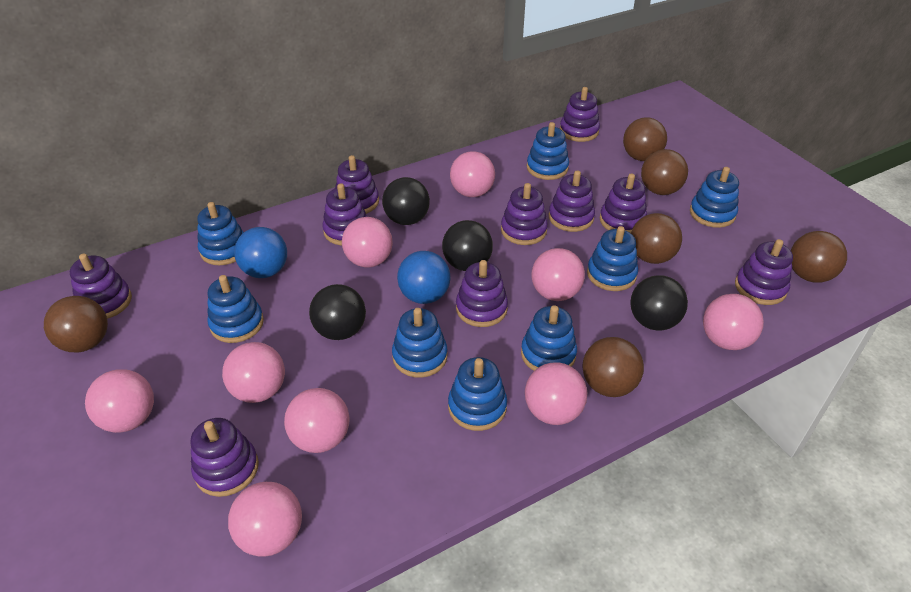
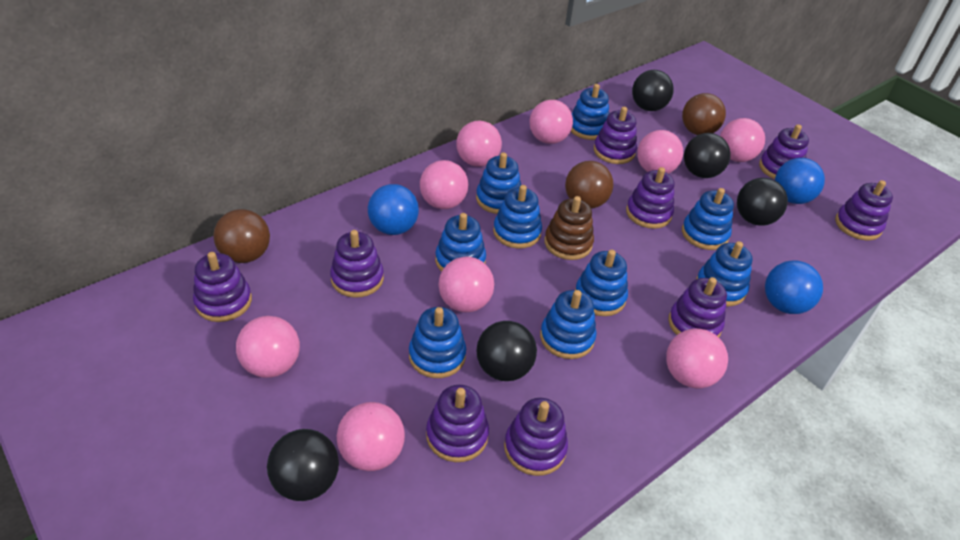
black ball: [309,284,366,340] [382,177,430,225] [442,220,493,271] [630,275,688,331] = 4 -> [267,429,339,501] [477,321,537,381] [632,70,674,111] [684,133,731,178] [737,178,788,226] = 5
blue ball: [234,227,287,278] [397,251,451,304] = 2 -> [368,184,419,235] [765,260,823,314] [775,158,825,204] = 3
blue stacking toy: [197,202,244,265] [207,275,264,343] [392,308,447,378] [448,357,507,431] [521,305,577,371] [527,122,569,180] [587,226,638,291] [690,167,739,228] = 8 -> [409,307,466,378] [435,213,486,272] [476,152,521,214] [493,185,542,249] [540,290,596,359] [571,84,609,140] [575,250,628,316] [682,188,734,250] [696,241,752,306] = 9
brown ball: [44,296,108,352] [582,337,644,397] [623,117,667,161] [631,213,682,264] [641,149,688,195] [791,231,847,283] = 6 -> [213,209,270,263] [565,161,613,209] [682,93,726,135] = 3
brown stacking toy: none = 0 -> [544,196,594,260] = 1
purple stacking toy: [70,254,132,319] [190,418,259,497] [322,183,367,245] [335,155,379,214] [456,260,508,327] [501,183,548,245] [549,171,595,232] [560,87,600,142] [600,173,647,233] [735,239,793,305] = 10 -> [193,252,252,322] [330,230,384,298] [426,385,489,462] [504,398,568,476] [594,107,637,164] [626,167,674,229] [668,277,727,337] [759,124,809,179] [835,180,893,240] = 9

